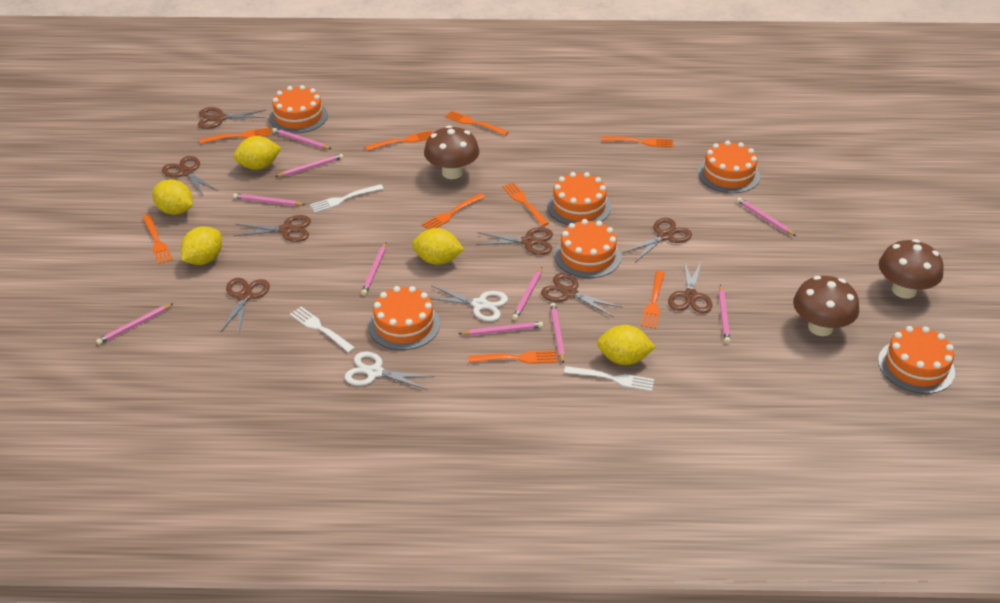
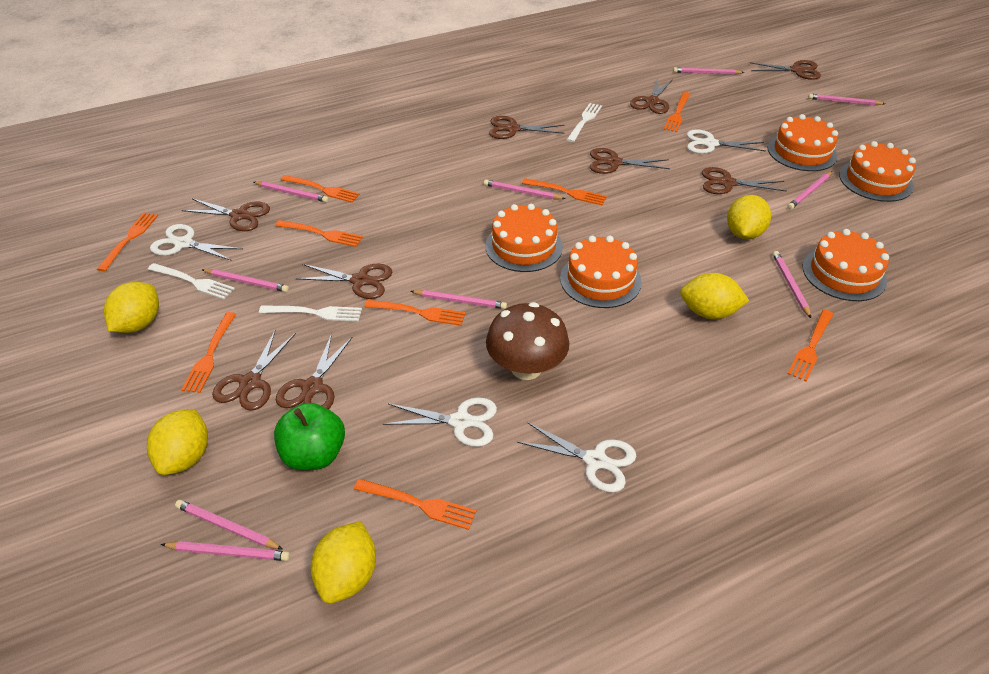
brown mushroom: [424,125,479,179] [793,276,859,336] [879,239,944,299] = 3 -> [486,302,569,380] = 1
brown scissors: [162,156,218,197] [198,107,266,129] [220,278,270,333] [233,215,311,242] [476,227,553,255] [541,273,622,317] [623,218,692,262] [668,260,712,313] = 8 -> [182,199,270,231] [212,329,296,411] [276,333,353,410] [295,264,392,299] [489,116,565,139] [590,148,670,174] [630,77,673,114] [702,167,787,194] [750,60,821,80] = 9
green apple: none = 0 -> [274,403,345,470] = 1
orange cake: [270,85,328,133] [368,286,440,350] [547,172,611,225] [554,219,621,278] [698,140,760,193] [878,326,955,394] = 6 -> [485,204,563,272] [560,236,642,308] [768,114,838,171] [803,229,889,301] [839,141,916,202] = 5
white scissors: [345,352,434,390] [430,285,508,321] = 2 -> [150,224,243,261] [383,397,497,447] [517,422,636,493] [687,129,766,154] = 4

